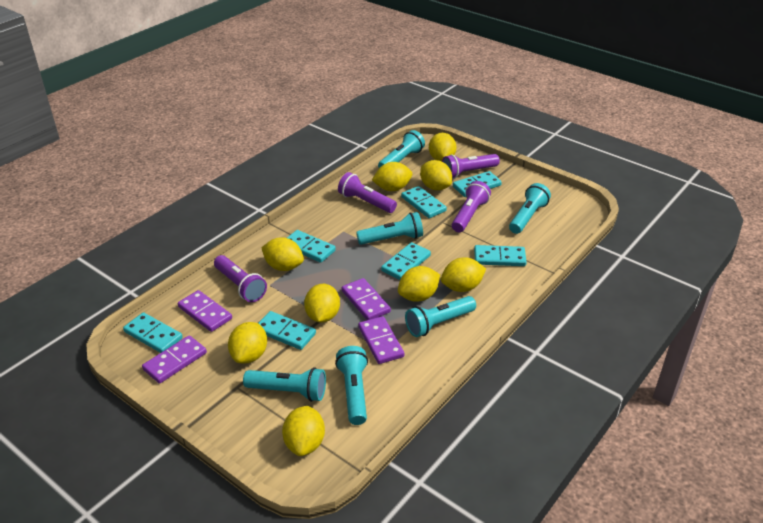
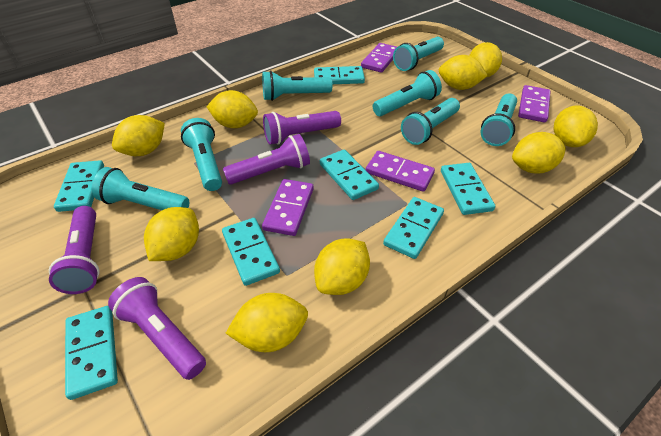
turquoise flashlight: [243,367,326,402] [335,346,368,425] [356,212,423,245] [378,130,425,168] [405,296,476,337] [509,183,551,234] = 6 -> [92,167,189,210] [181,118,222,191] [262,70,332,101] [373,70,442,116] [393,37,444,71] [401,98,460,145] [481,93,517,146] = 7

